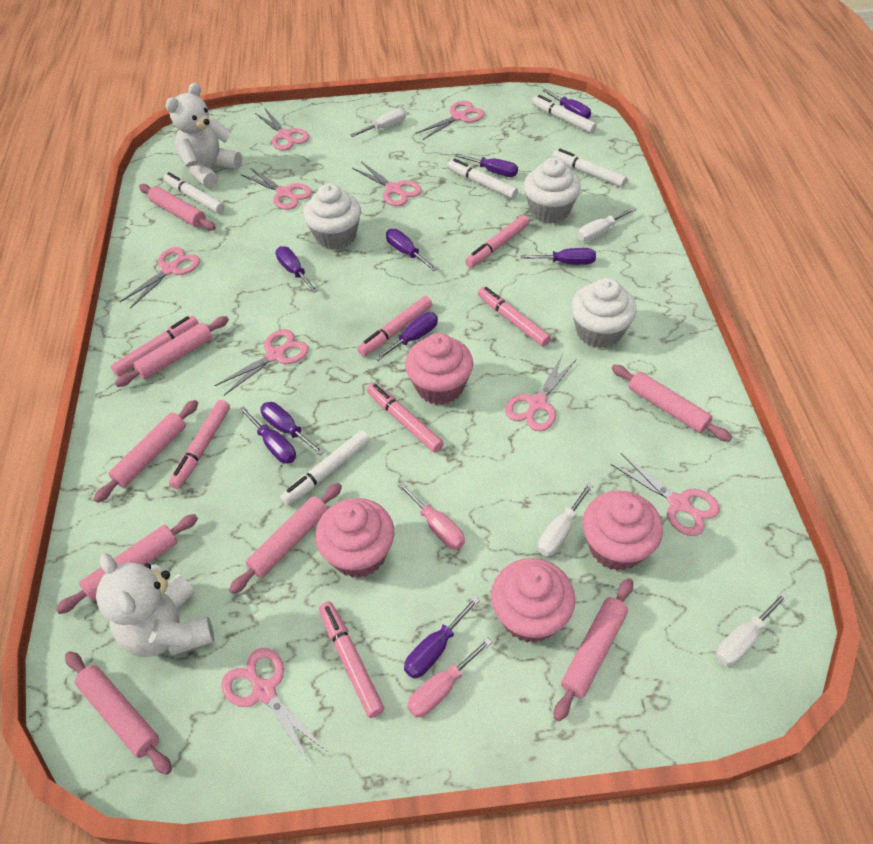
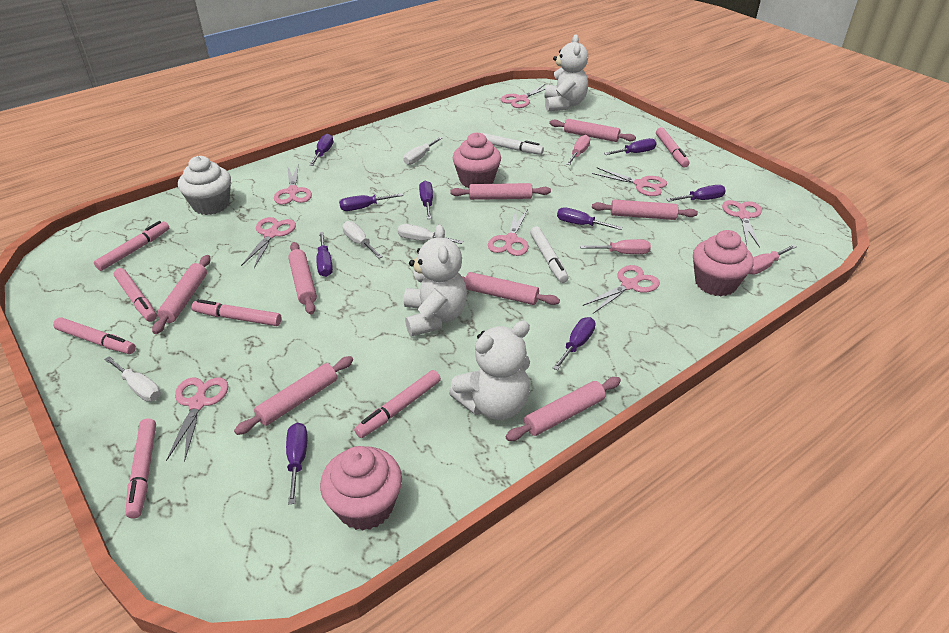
pink cupcake: [315,498,394,578] [405,333,473,405] [491,558,575,643] [583,491,663,571] = 4 -> [320,446,402,531] [452,132,501,188] [693,230,754,296] = 3
pink scissors: [120,247,200,309] [214,329,309,395] [221,648,326,765] [242,168,312,210] [255,109,309,151] [352,161,422,206] [415,101,485,140] [505,354,577,431] [610,453,720,536] = 9 -> [166,377,228,462] [241,217,296,268] [274,165,312,205] [488,209,529,256] [501,84,545,108] [582,265,660,313] [592,167,667,196] [722,200,762,248] = 8
pink screwdriver: [398,482,465,550] [407,637,492,718] = 2 -> [566,135,590,165] [580,239,651,254] [748,245,796,275] = 3
white cupcake: [303,183,361,250] [524,158,581,224] [571,278,637,348] = 3 -> [178,156,231,215] = 1
white marker: [163,172,225,214] [280,430,370,506] [447,158,518,199] [532,95,597,133] [552,149,627,187] = 5 -> [482,133,544,155] [530,227,568,283] = 2
white teddy bear: [96,553,214,657] [166,83,242,189] = 2 -> [404,224,467,337] [449,320,530,420] [545,35,588,112] = 3

